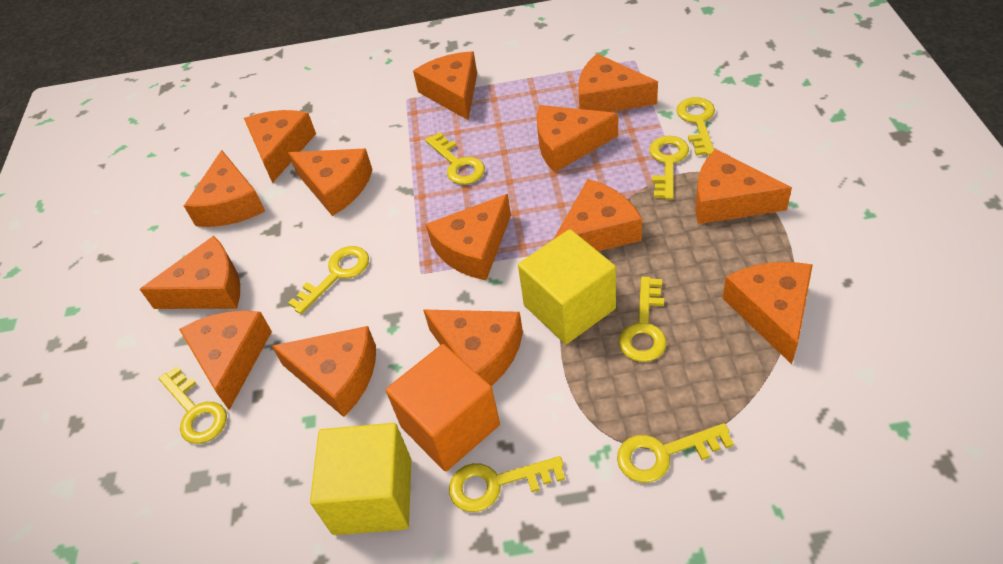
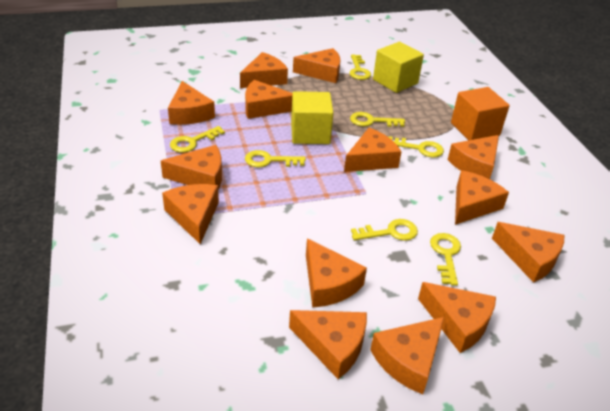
yellow key: [159,366,227,444] [288,246,369,314] [425,132,485,185] [449,456,565,512] [617,423,734,483] [619,277,666,362] [649,136,689,200] [676,97,715,156] = 8 -> [170,126,225,153] [245,150,306,167] [350,55,371,80] [350,112,405,127] [351,219,418,241] [389,136,444,158] [430,233,461,286] = 7

